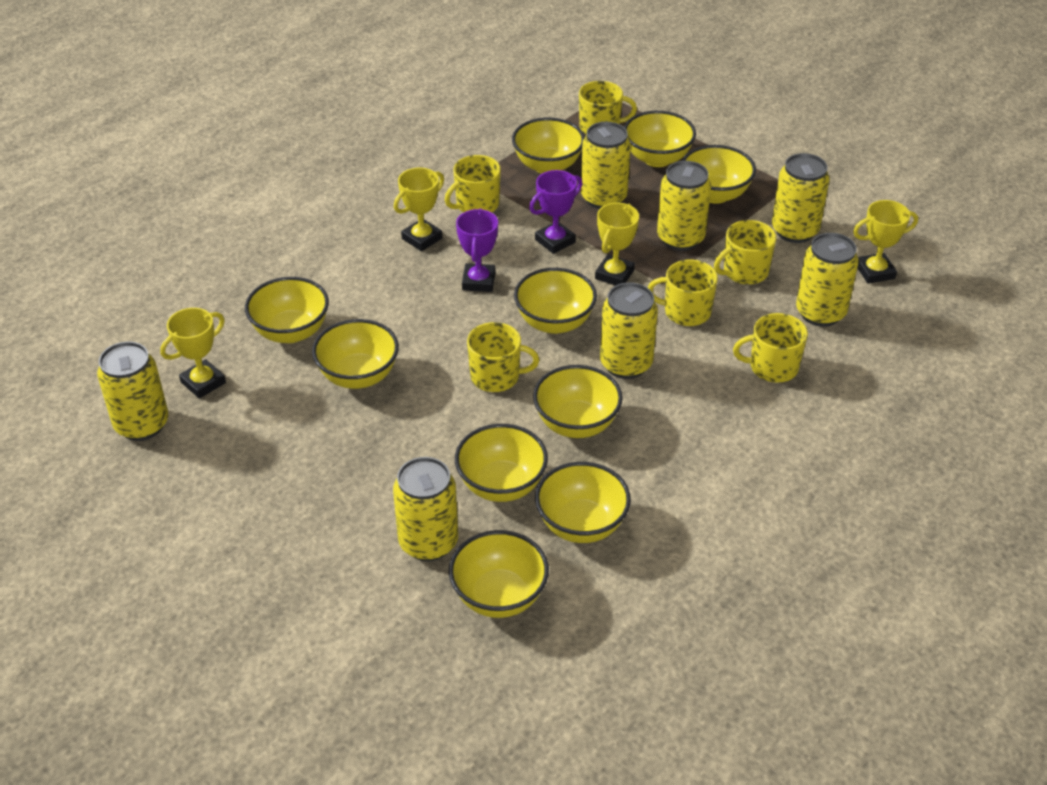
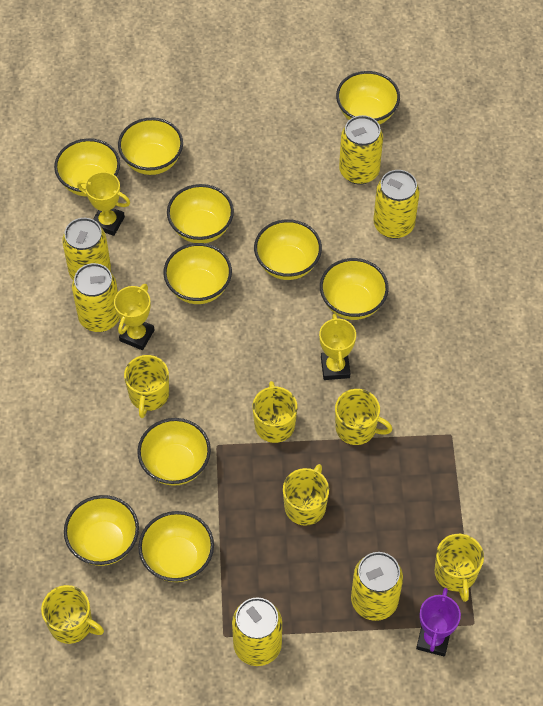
purple trophy: [456,208,498,292] [529,170,583,254] = 2 -> [416,588,461,656] = 1
yellow can: [97,342,168,441] [393,457,458,561] [581,122,631,209] [600,282,658,379] [657,161,711,251] [772,153,829,243] [796,233,859,327] = 7 -> [62,218,111,280] [72,263,120,332] [232,597,282,666] [339,115,383,185] [351,552,403,621] [373,170,420,239] = 6
yellow trophy: [160,308,226,399] [394,168,444,251] [595,203,639,286] [853,200,918,284] = 4 -> [77,172,130,236] [114,284,154,350] [319,314,356,380] = 3

